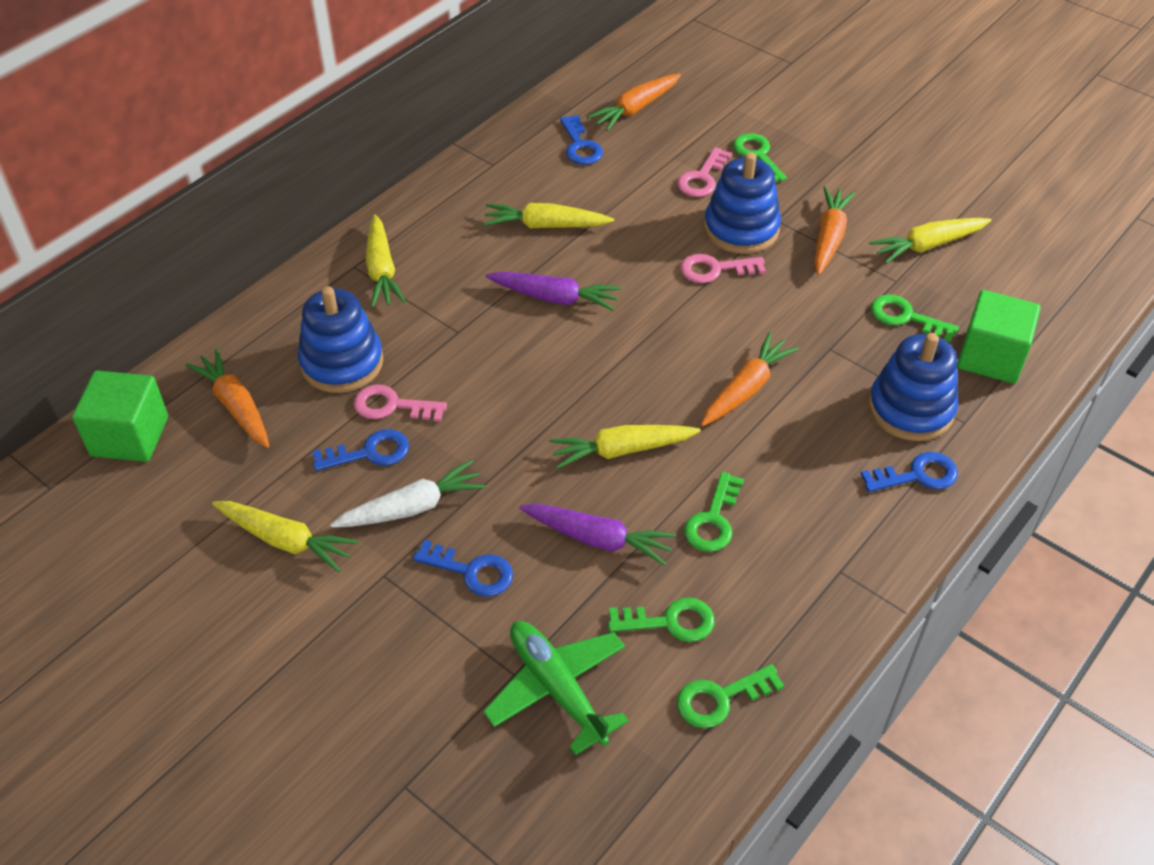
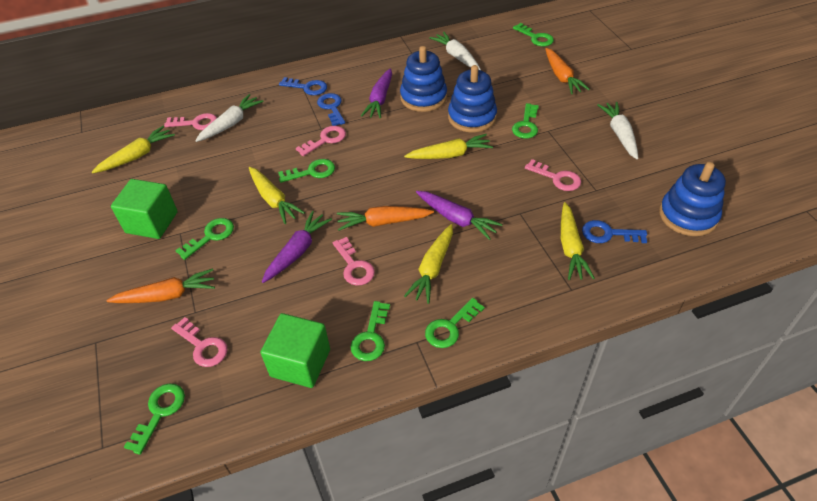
blue key: [312,429,409,471] [413,540,513,597] [560,115,603,165] [861,452,958,492] = 4 -> [279,77,327,95] [317,93,345,126] [582,220,647,243] = 3
green key: [608,597,715,642] [677,664,784,728] [684,472,744,552] [733,133,787,182] [871,294,959,342] = 5 -> [124,384,185,455] [175,218,234,260] [278,159,335,183] [351,301,390,361] [425,298,485,348] [512,103,539,138] [513,23,554,46] = 7
green plane: [483,621,629,755] = 1 -> none = 0
orange carrot: [185,349,269,448] [587,73,681,131] [701,332,799,426] [814,187,855,275] = 4 -> [107,268,215,303] [337,206,434,231] [545,48,590,94] = 3
pink key: [354,384,447,422] [677,147,732,197] [680,254,766,283] = 3 -> [164,113,217,130] [171,317,228,367] [296,126,346,156] [333,237,375,286] [525,159,581,191] = 5
purple carrot: [485,271,621,311] [519,504,676,566] = 2 -> [262,211,332,283] [361,68,392,119] [416,191,502,240] = 3
white carrot: [330,460,486,528] = 1 -> [195,94,264,142] [429,32,481,70] [597,102,638,159] = 3

